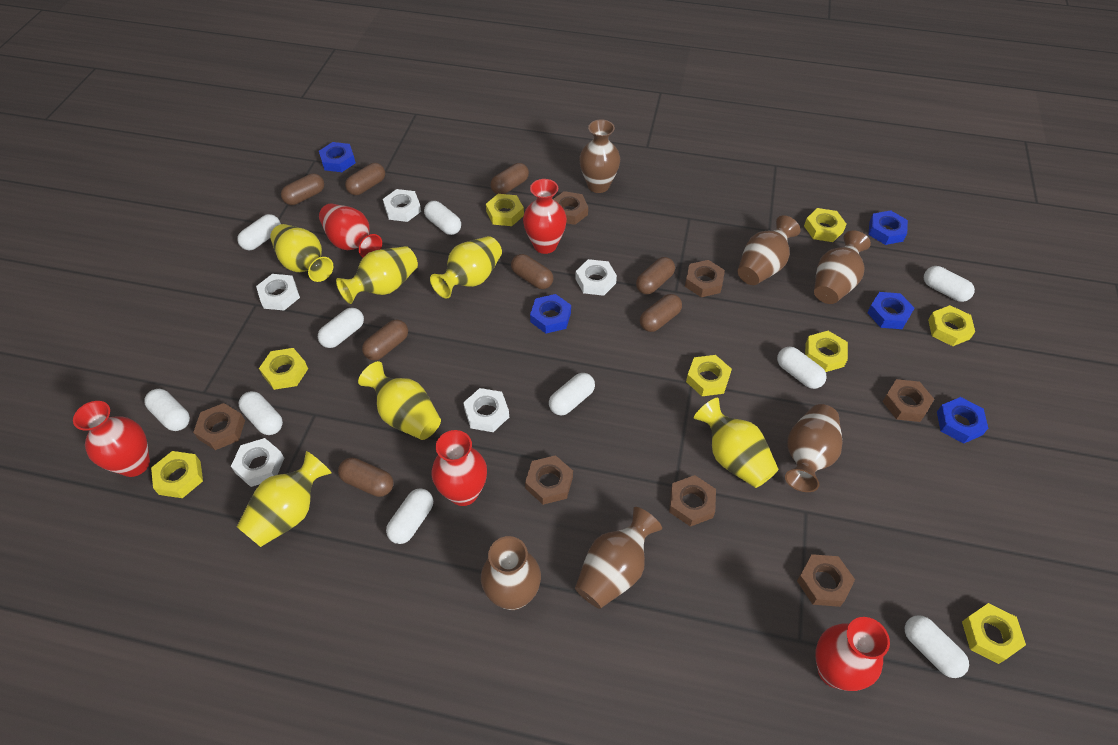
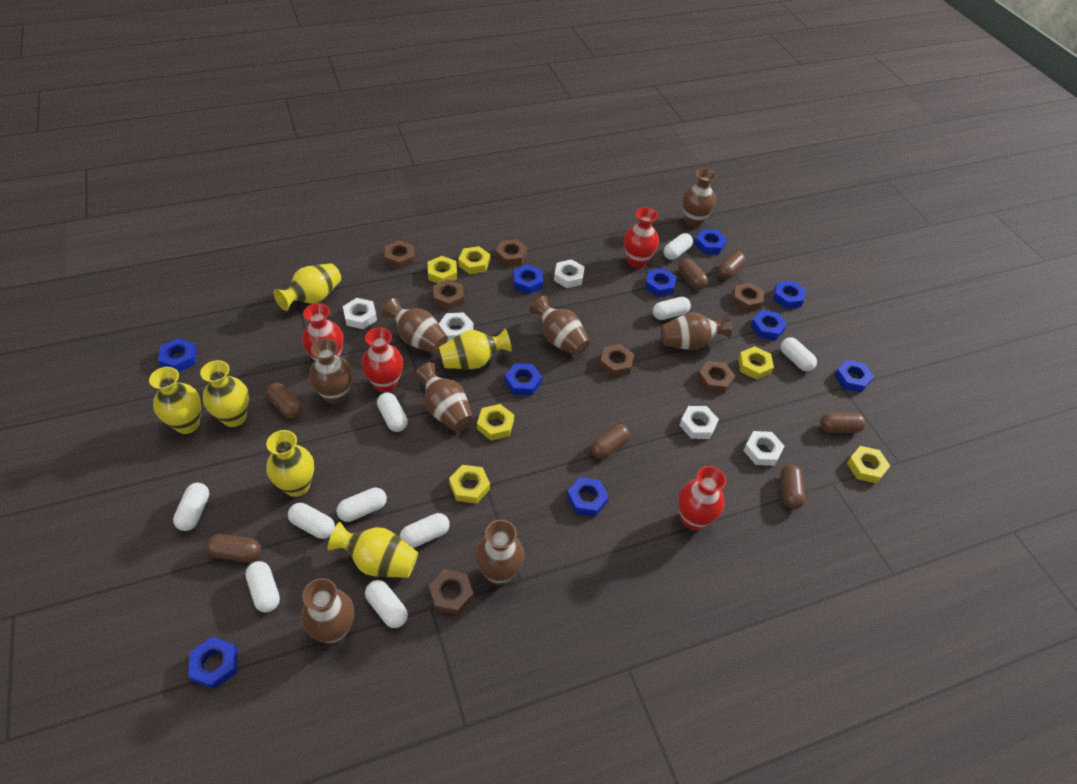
blue nut: [319,142,356,172] [530,294,571,333] [867,292,914,329] [868,210,908,245] [937,397,988,443] = 5 -> [158,338,197,372] [188,637,237,689] [505,363,542,395] [513,265,543,294] [567,477,609,516] [645,268,677,297] [694,229,727,255] [751,310,787,340] [773,281,806,309] [834,360,874,393] = 10
brown capsule: [281,174,324,205] [338,458,394,497] [345,163,385,195] [362,319,408,361] [491,163,529,194] [511,254,553,289] [636,257,675,294] [640,294,682,332] = 8 -> [206,534,261,562] [266,383,302,419] [591,424,630,459] [678,259,708,290] [717,251,746,280] [780,464,806,509] [820,413,866,433] = 7
brown vase: [481,536,541,610] [575,507,662,609] [579,119,620,193] [737,215,800,285] [785,404,843,492] [814,230,871,304] = 6 -> [301,578,354,644] [309,339,352,404] [382,298,448,354] [413,362,473,432] [475,520,524,585] [529,296,590,356] [661,312,732,350] [682,168,717,228] = 8
red vase: [73,401,150,477] [319,203,382,258] [432,430,487,506] [523,179,567,254] [816,617,890,691] = 5 -> [302,303,344,361] [361,327,403,393] [624,207,659,268] [678,466,726,530] = 4
yellow nut: [151,451,203,498] [259,348,308,390] [486,194,524,226] [686,355,732,396] [804,208,846,242] [805,331,848,372] [928,305,975,346] [962,603,1026,664] = 8 -> [428,256,457,283] [449,465,490,504] [458,246,490,274] [477,404,514,441] [738,346,774,380] [847,446,890,484] = 6

